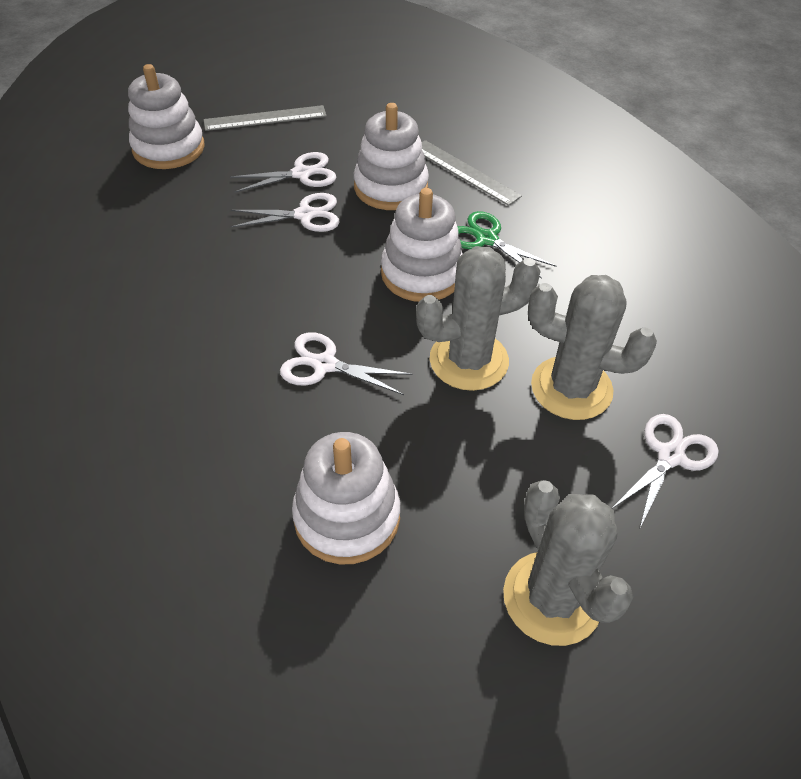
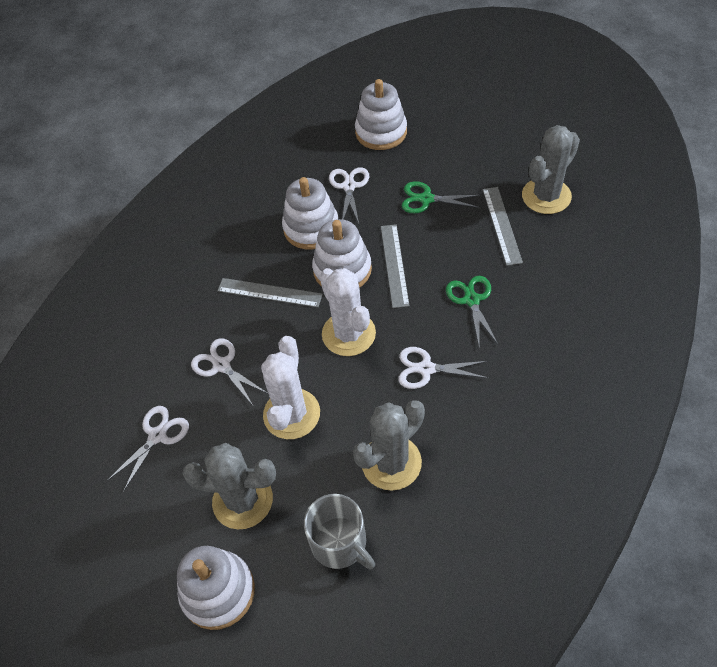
green scissors: [457,211,557,279] = 1 -> [402,181,480,213] [446,276,498,345] = 2
grey mug: none = 0 -> [304,494,375,569] = 1
grey ruler: [204,105,327,131] [422,140,522,206] = 2 -> [218,278,323,308] [381,224,410,308] [483,187,523,266] = 3
white cactus: none = 0 -> [261,336,320,439] [320,268,376,356] = 2

